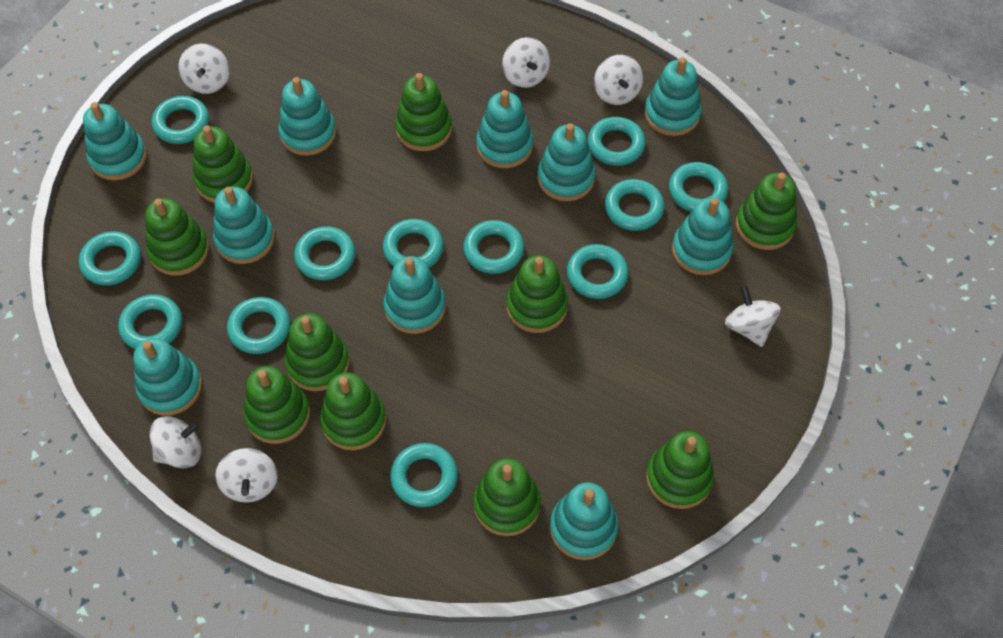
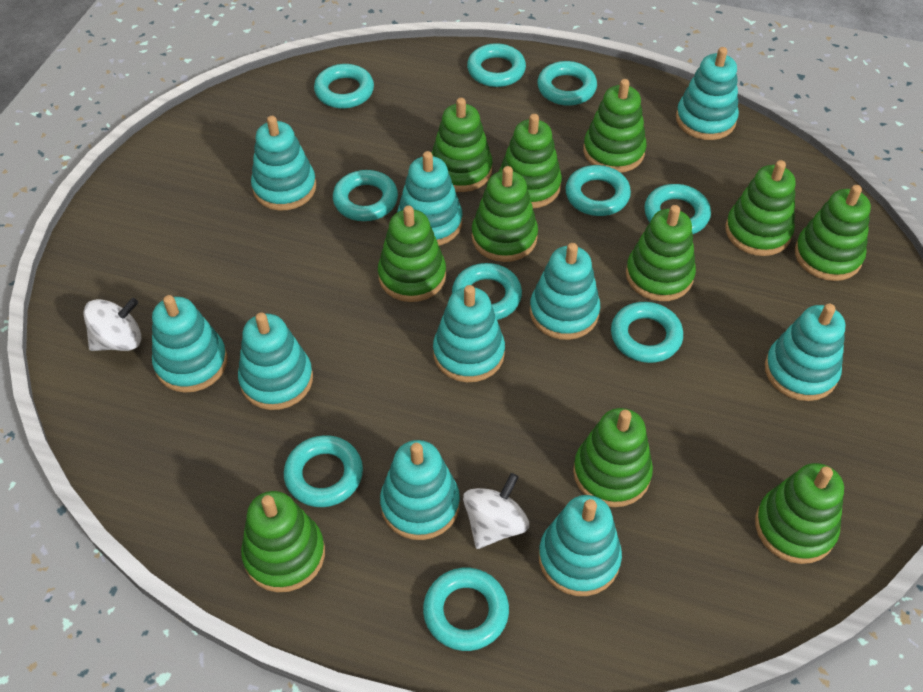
green stacking toy: [145,198,209,276] [193,126,253,203] [243,366,310,444] [285,313,349,391] [320,373,386,450] [395,73,452,151] [473,458,541,536] [506,255,568,333] [646,431,714,509] [736,173,797,250] = 10 -> [241,491,325,592] [378,205,446,302] [432,98,493,192] [472,166,538,262] [499,114,562,208] [573,408,653,507] [583,79,646,173] [626,205,696,301] [725,160,796,256] [755,463,844,564] [795,185,871,281] = 11
turquoise ring: [79,231,141,286] [118,294,182,349] [152,96,209,144] [227,297,290,354] [294,226,356,280] [383,219,444,268] [390,443,458,507] [464,220,524,274] [567,244,628,299] [588,117,646,166] [605,179,664,231] [669,162,728,212] = 12 -> [284,435,363,507] [314,64,374,109] [333,170,398,221] [423,568,509,651] [452,263,522,320] [467,43,526,87] [537,61,597,106] [565,165,631,216] [611,302,683,363] [644,184,711,234] = 10
white spinning top: [150,416,201,468] [178,44,229,94] [215,448,278,503] [502,37,550,88] [594,55,643,105] [725,285,781,347] = 6 -> [84,298,141,351] [463,473,529,549] = 2

